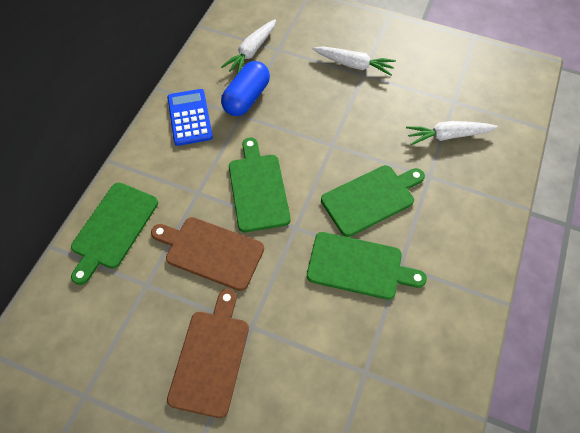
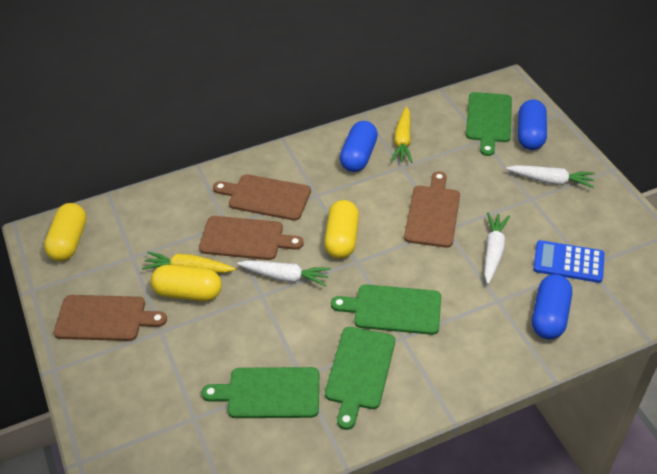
blue capsule: [221,61,270,116] = 1 -> [340,121,378,172] [518,99,547,150] [532,274,572,339] = 3
brown cutting board: [151,217,264,291] [167,289,249,418] = 2 -> [54,295,167,341] [199,216,304,260] [213,174,311,221] [404,172,460,248] = 4
yellow capsule: none = 0 -> [44,203,86,261] [151,265,222,301] [324,200,359,259] = 3
yellow carrot: none = 0 -> [142,252,236,273] [391,106,412,163] = 2

